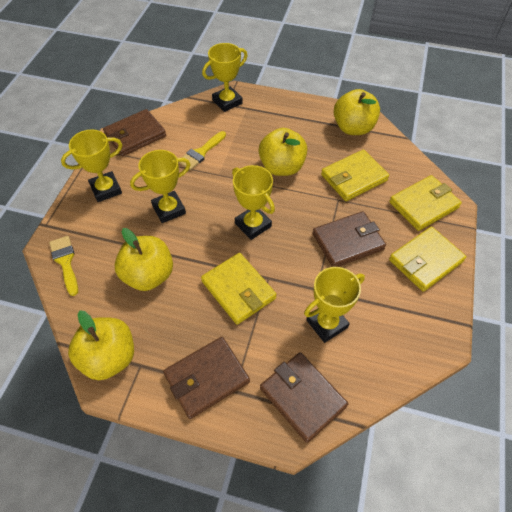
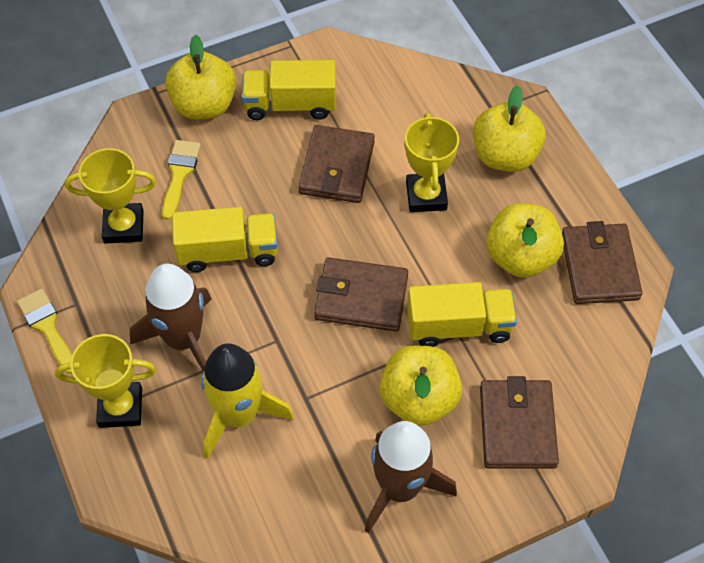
brown rocket: none = 0 -> [130,264,211,371] [365,421,457,533] = 2
yellow rocket: none = 0 -> [201,343,294,459] = 1
yellow trophy: [61,130,122,202] [130,150,191,223] [202,43,248,112] [232,165,275,240] [304,267,365,343] = 5 -> [55,334,156,428] [65,148,156,244] [405,113,459,212] = 3
yellow truck: none = 0 -> [172,207,278,272] [242,60,336,120] [407,282,517,347] = 3
yellow wallet: [201,253,277,325] [321,150,389,201] [389,175,462,231] [389,226,466,292] = 4 -> none = 0

